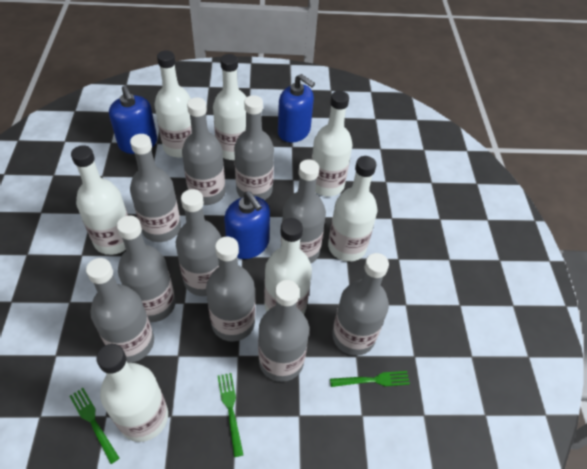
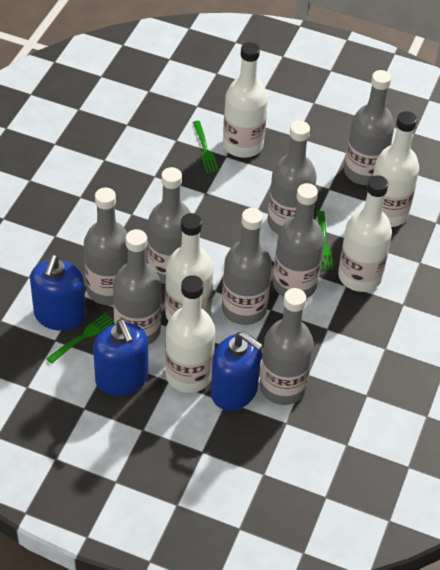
grey bottle: [86,258,154,363] [117,215,175,322] [130,134,181,242] [176,189,221,296] [182,97,225,205] [206,237,255,342] [234,95,274,200] [258,280,309,382] [281,159,326,263] [332,253,389,356] = 10 -> [84,188,128,305] [113,229,162,345] [148,167,191,284] [222,208,272,325] [259,288,314,405] [267,121,317,234] [273,183,324,298] [344,70,395,185] = 8
white bottle: [71,145,128,255] [96,344,168,442] [154,50,191,157] [213,54,247,160] [264,218,312,315] [312,91,353,196] [328,156,378,262] = 7 -> [165,213,213,321] [165,275,215,393] [223,42,268,158] [338,175,392,292] [373,111,419,227] = 5

